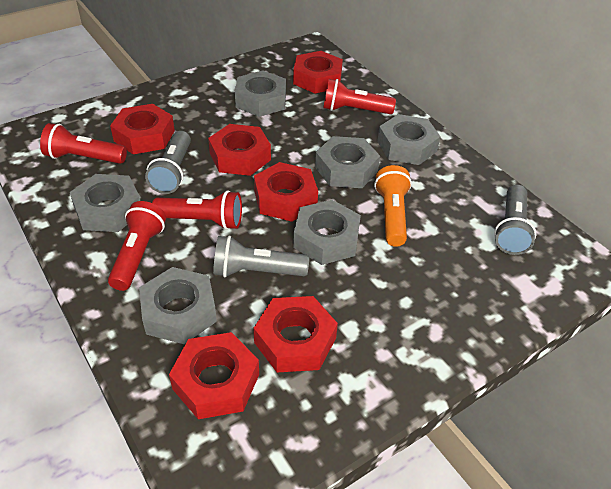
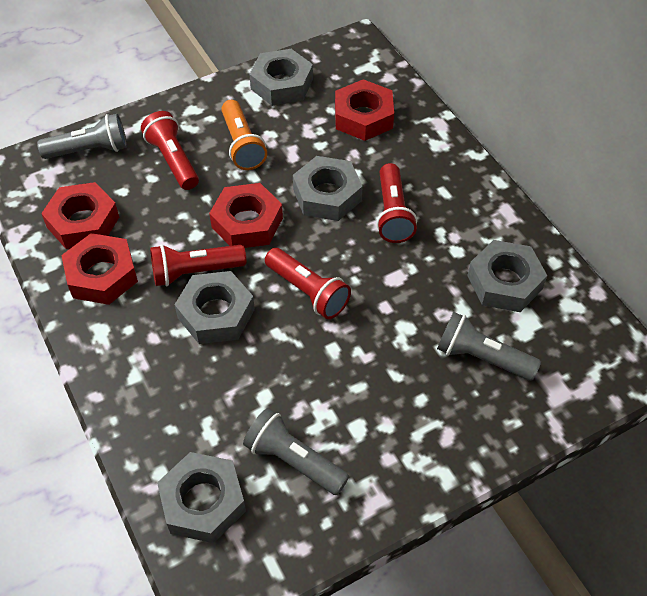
grey nut: [70,174,140,232] [139,267,217,344] [235,71,286,117] [293,200,361,265] [315,136,380,188] [377,114,441,165] = 6 -> [157,452,246,543] [175,271,255,344] [249,49,313,106] [293,156,363,221] [467,240,547,312] = 5
red nut: [110,104,175,154] [169,332,259,419] [208,124,271,176] [254,162,318,222] [254,296,338,372] [293,51,343,94] = 6 -> [41,182,119,249] [61,233,138,305] [209,183,283,248] [335,79,394,141] = 4

